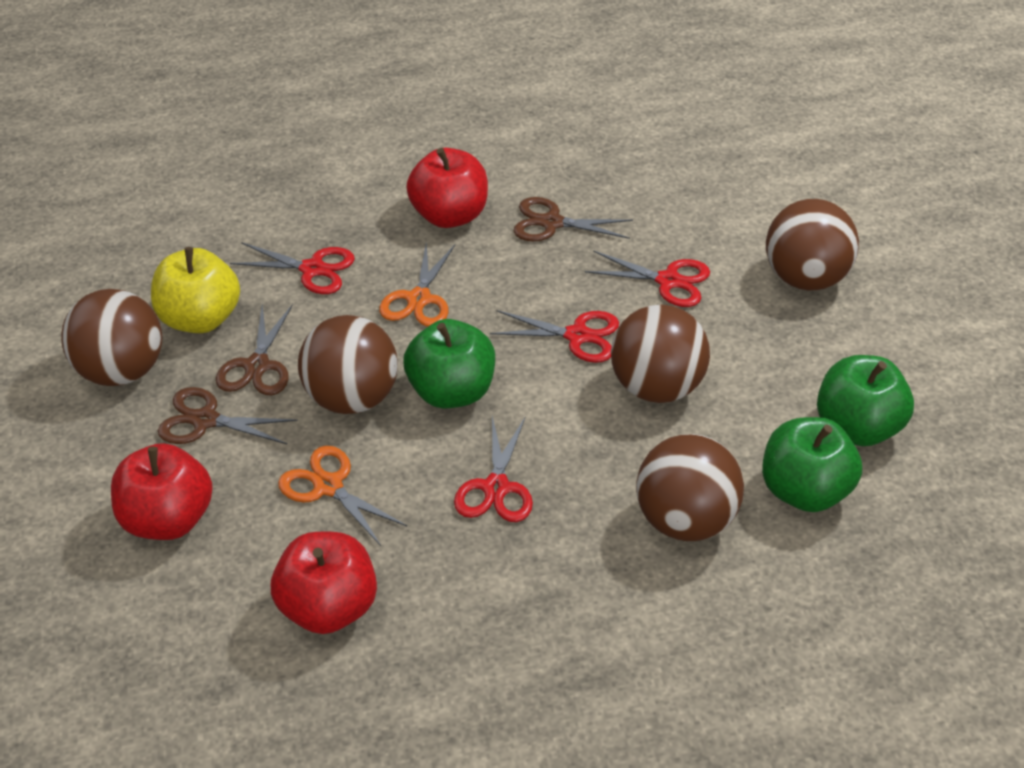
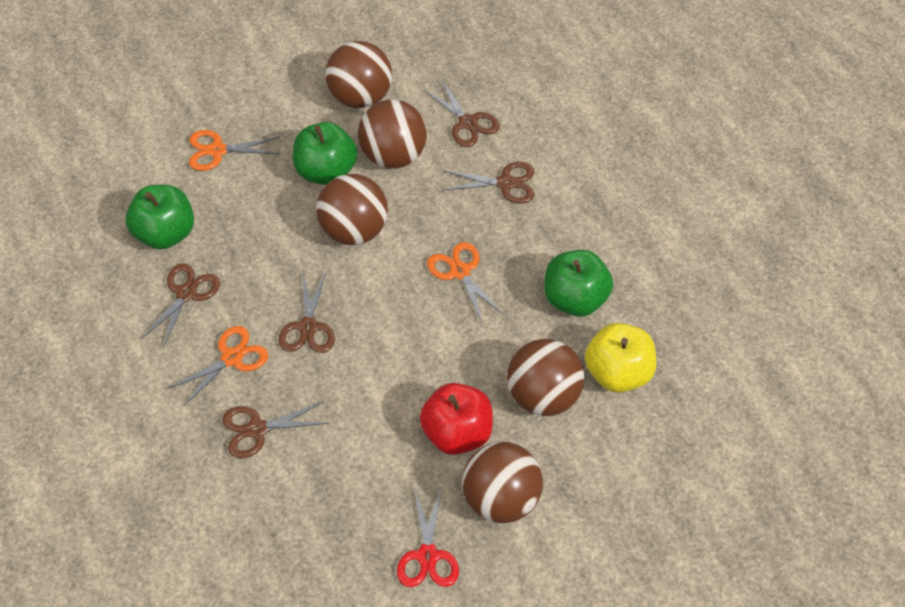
brown scissors: [158,387,298,444] [216,304,293,395] [514,197,633,241] = 3 -> [140,263,220,349] [222,401,329,458] [278,270,335,353] [423,79,500,147] [443,162,534,204] = 5
orange scissors: [278,446,407,546] [379,242,455,327] = 2 -> [168,326,269,406] [189,130,280,171] [427,242,504,324] = 3
red apple: [111,443,213,540] [271,532,377,634] [406,148,488,228] = 3 -> [420,383,493,455] = 1
red scissors: [230,242,355,294] [454,416,533,522] [490,310,619,363] [585,250,710,307] = 4 -> [397,488,459,587] = 1

